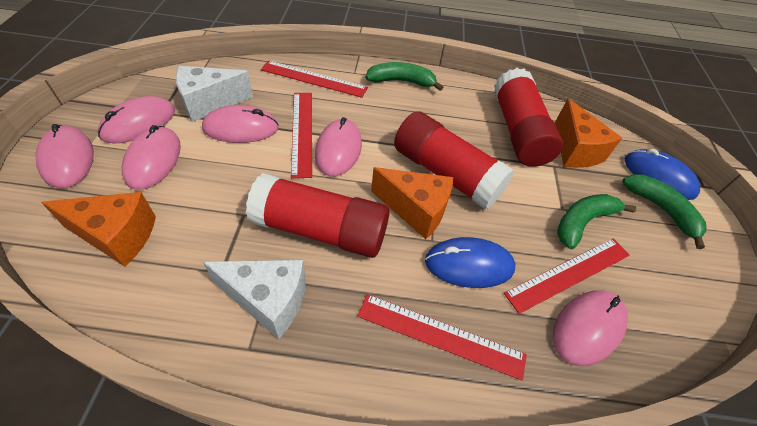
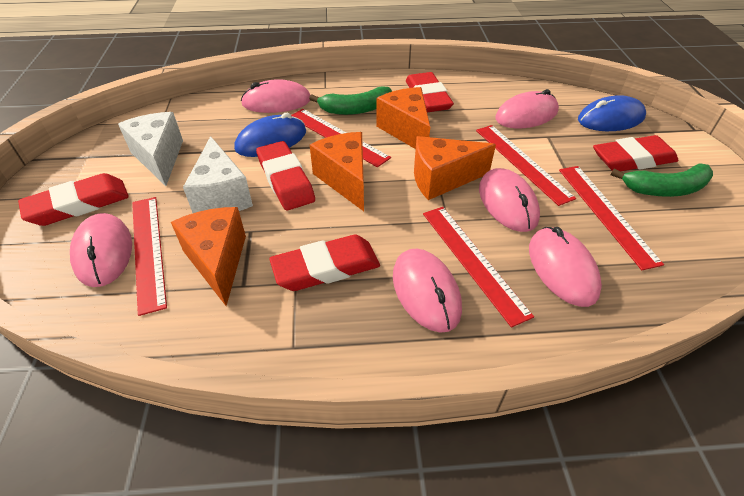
green banana: [366,62,443,91] [557,194,636,249] [622,174,707,249] = 3 -> [309,86,392,115] [611,163,713,197] = 2
orange cheese: [41,192,156,267] [371,167,453,239] [555,98,622,168] = 3 -> [171,207,246,306] [310,132,364,211] [376,87,430,149] [414,136,496,200] = 4
red eraser: none = 0 -> [18,173,129,226] [256,141,315,210] [269,235,380,291] [406,72,454,113] [593,135,678,171] = 5
red glue stick: [246,173,389,258] [394,111,515,210] [494,68,563,167] = 3 -> none = 0
red ruler: [261,60,368,98] [291,93,312,178] [357,294,527,380] [504,238,630,314] = 4 -> [132,197,167,316] [291,109,391,167] [423,207,534,328] [476,125,576,206] [559,166,664,270] = 5

